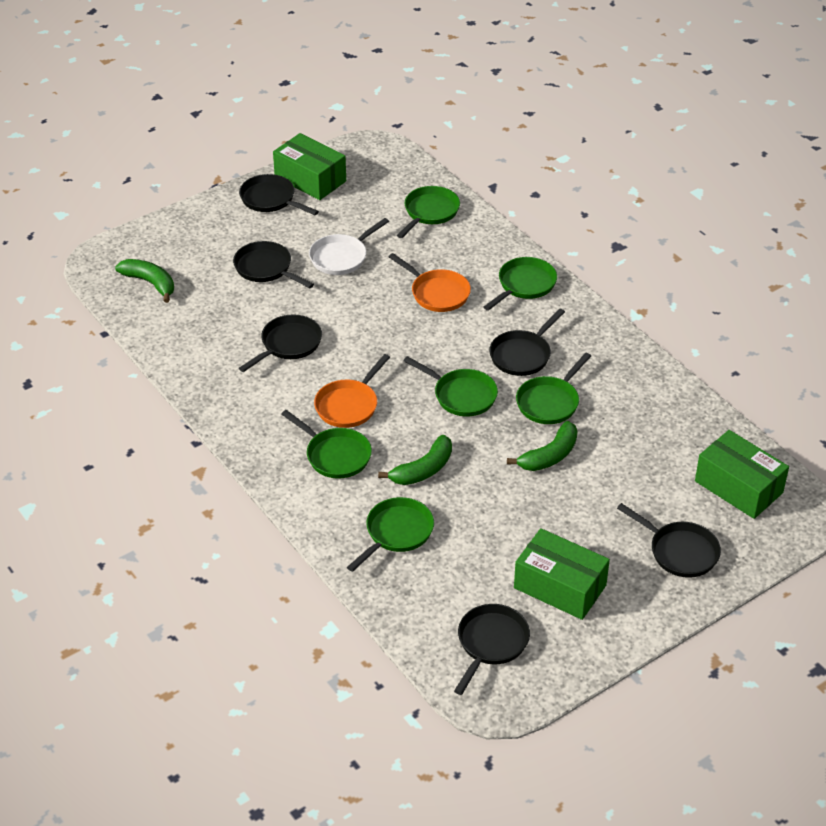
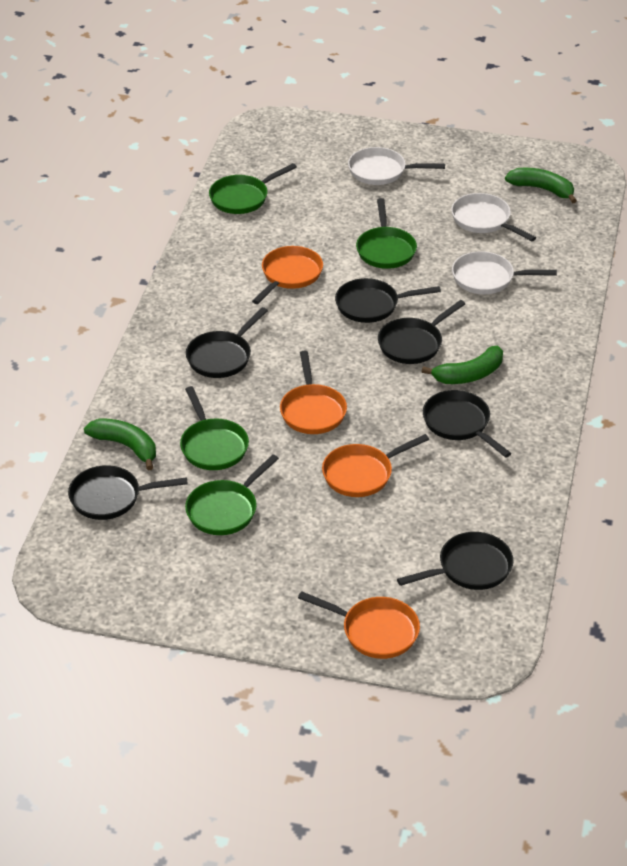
green box: [273,133,346,200] [514,528,610,620] [695,430,789,519] = 3 -> none = 0
green pan: [281,410,372,479] [347,497,434,572] [397,186,460,238] [403,356,498,416] [483,257,557,311] [516,353,591,424] = 6 -> [180,386,249,470] [185,455,279,535] [209,163,297,214] [356,198,417,269] = 4
orange pan: [314,354,390,428] [389,253,471,312] = 2 -> [252,246,323,304] [280,351,347,434] [298,591,420,659] [322,434,429,497] = 4
white pan: [309,218,389,275] = 1 -> [348,147,445,185] [451,193,536,241] [452,251,557,294] = 3

